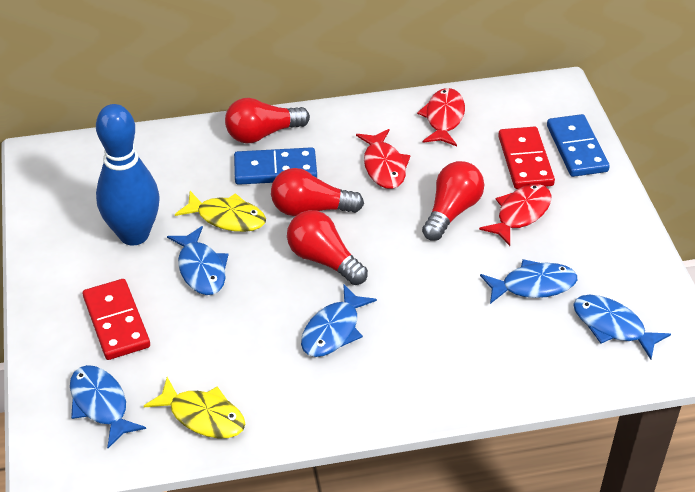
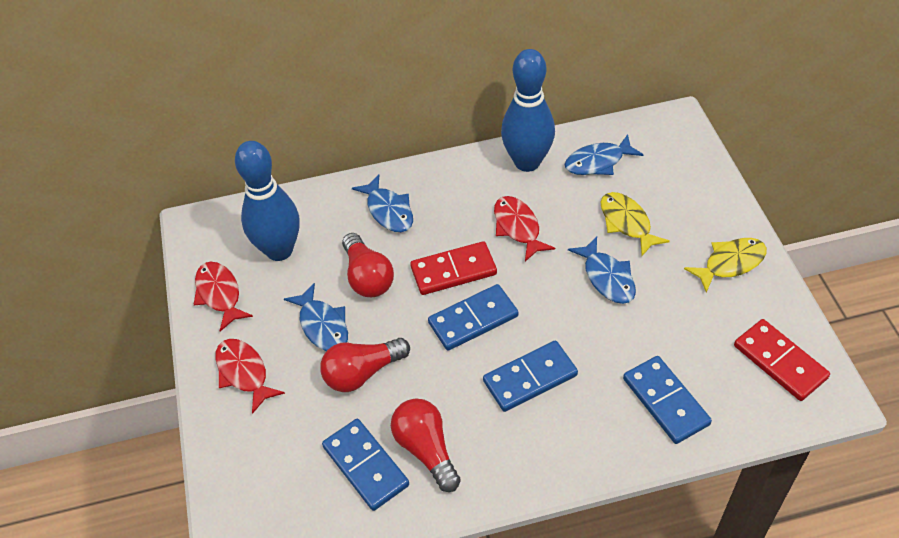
blue bowling pin: [96,104,160,245] = 1 -> [235,141,300,261] [501,49,555,172] = 2
blue domino: [234,147,317,185] [547,114,610,177] = 2 -> [322,419,409,511] [428,284,518,351] [483,341,578,412] [623,356,712,444] = 4
blue fish: [70,365,146,448] [167,226,229,295] [301,284,377,357] [480,259,577,304] [573,295,671,359] = 5 -> [284,283,348,351] [352,174,413,232] [564,134,644,175] [568,237,636,304] = 4
red light bulb: [225,98,310,143] [271,168,364,216] [287,210,368,285] [422,161,484,241] = 4 -> [320,338,410,392] [342,233,394,297] [391,399,461,492] = 3

